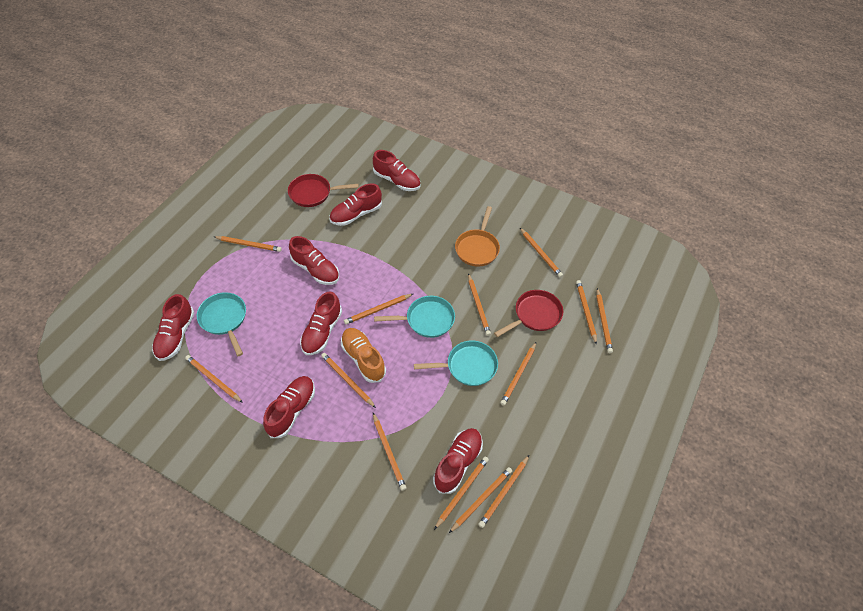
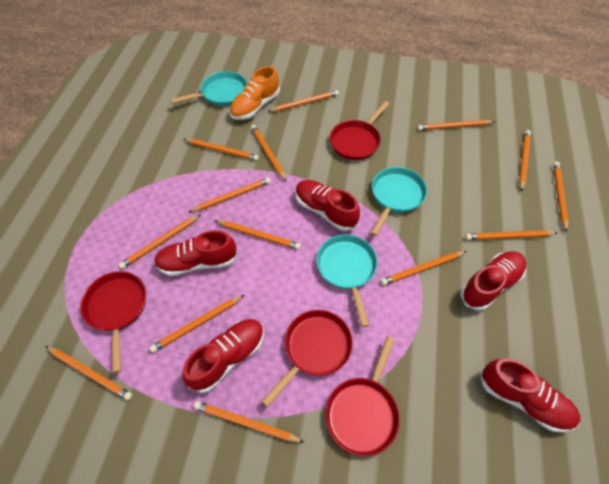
orange pan: [455,206,500,267] = 1 -> none = 0
orange pencil: [185,355,243,403] [214,236,282,252] [321,353,376,408] [344,294,413,325] [373,413,406,491] [434,457,489,530] [449,467,512,533] [468,274,491,336] [478,455,529,528] [500,342,536,406] [520,228,563,278] [576,280,597,345] [596,288,613,353] = 13 -> [45,346,132,400] [119,214,201,269] [150,295,244,353] [183,139,259,161] [189,178,271,212] [194,401,305,443] [214,220,301,250] [251,125,287,182] [268,90,339,112] [381,251,467,286] [418,120,494,130] [465,230,557,240] [519,130,531,192] [553,162,569,232] = 14
red pan: [288,174,359,207] [494,290,563,337] = 2 -> [80,271,146,373] [261,310,353,407] [326,336,400,456] [330,101,389,160] = 4
red shoe: [152,294,195,361] [263,376,315,438] [289,236,339,285] [300,292,342,355] [329,183,382,226] [373,150,420,191] [433,428,483,494] = 7 -> [154,230,238,276] [182,319,264,393] [296,180,360,231] [460,251,526,311] [480,359,580,433] = 5

